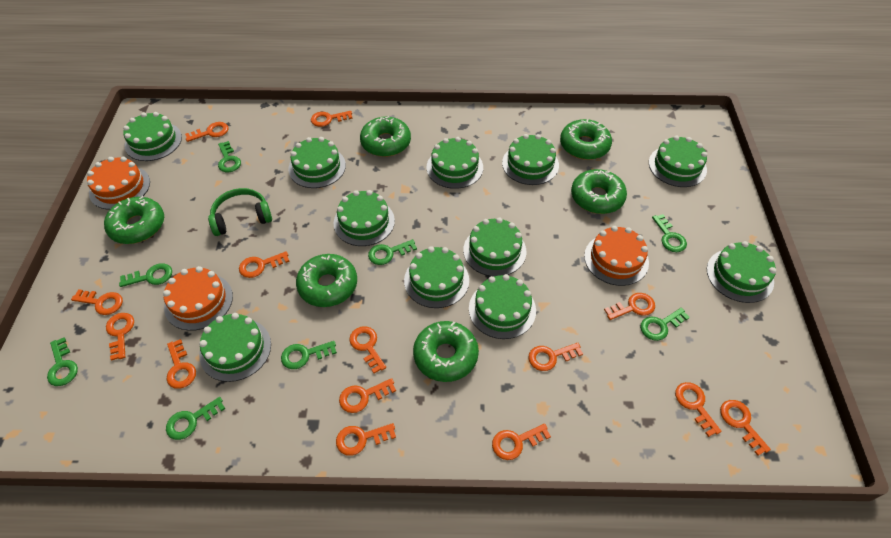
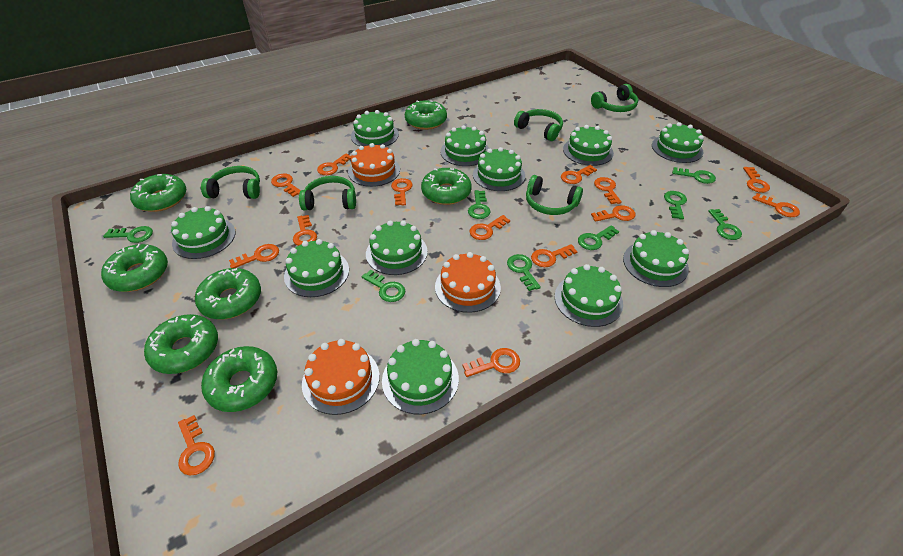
green donut: [104,196,164,244] [296,254,357,307] [360,116,411,157] [413,321,479,382] [560,119,612,160] [571,169,627,214] = 6 -> [101,244,168,292] [130,174,186,212] [144,314,218,374] [195,268,261,319] [201,346,277,412] [405,100,447,130] [421,168,472,205] = 7
green headphones: [208,188,272,236] = 1 -> [201,166,260,199] [299,176,356,210] [514,109,563,141] [526,175,583,215] [591,84,638,112] = 5

